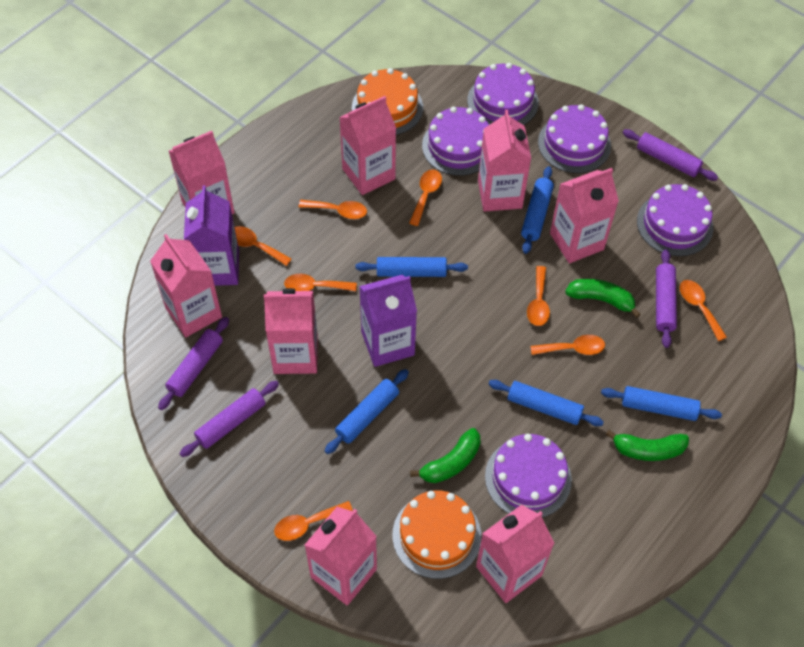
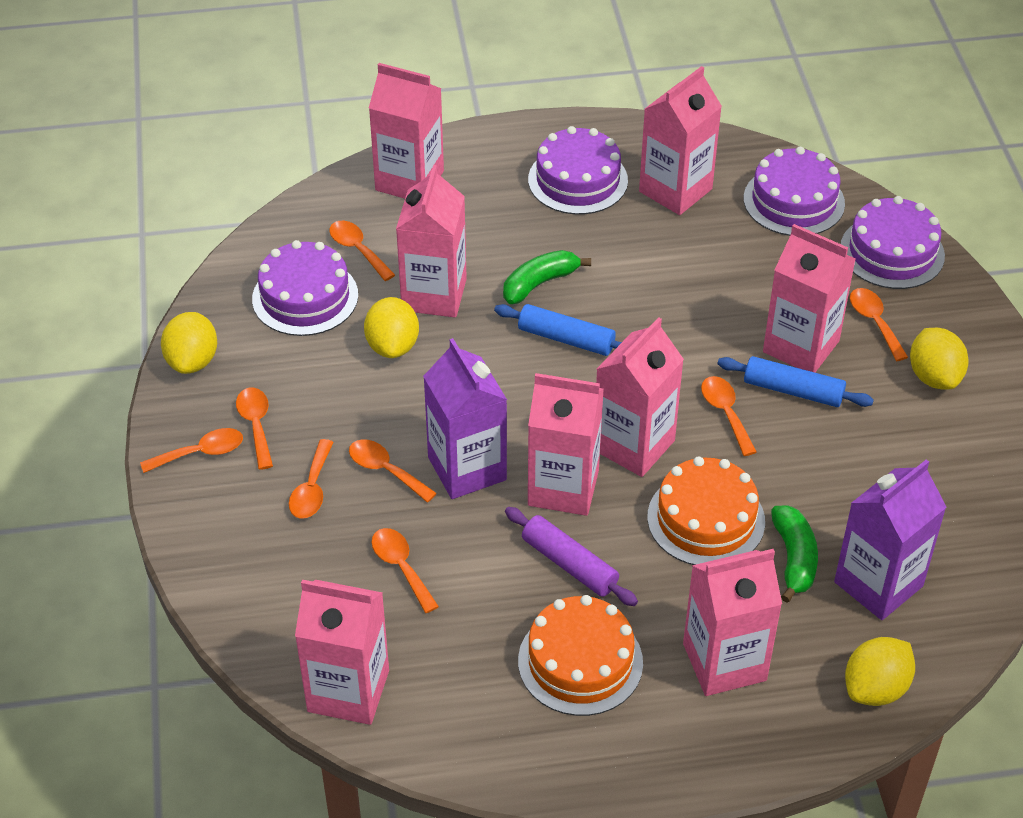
blue rolling pin: [325,369,409,454] [355,257,468,277] [489,380,604,426] [521,166,554,254] [601,386,722,421] = 5 -> [494,304,622,356] [718,356,874,407] = 2
green banana: [410,428,480,483] [565,279,641,318] [605,430,689,461] = 3 -> [503,250,591,304] [771,505,818,602] = 2
purple cake: [422,107,489,175] [467,63,538,125] [485,434,572,518] [538,104,611,173] [637,184,713,256] = 5 -> [252,240,358,336] [528,126,628,214] [744,147,845,236] [841,196,945,289] = 4
purple rolling pin: [158,317,229,410] [179,381,279,457] [623,129,718,181] [656,249,677,348] = 4 -> [505,507,638,606] = 1
yellow lemon: none = 0 -> [161,312,217,374] [364,297,419,358] [845,637,915,706] [910,328,968,390] = 4

